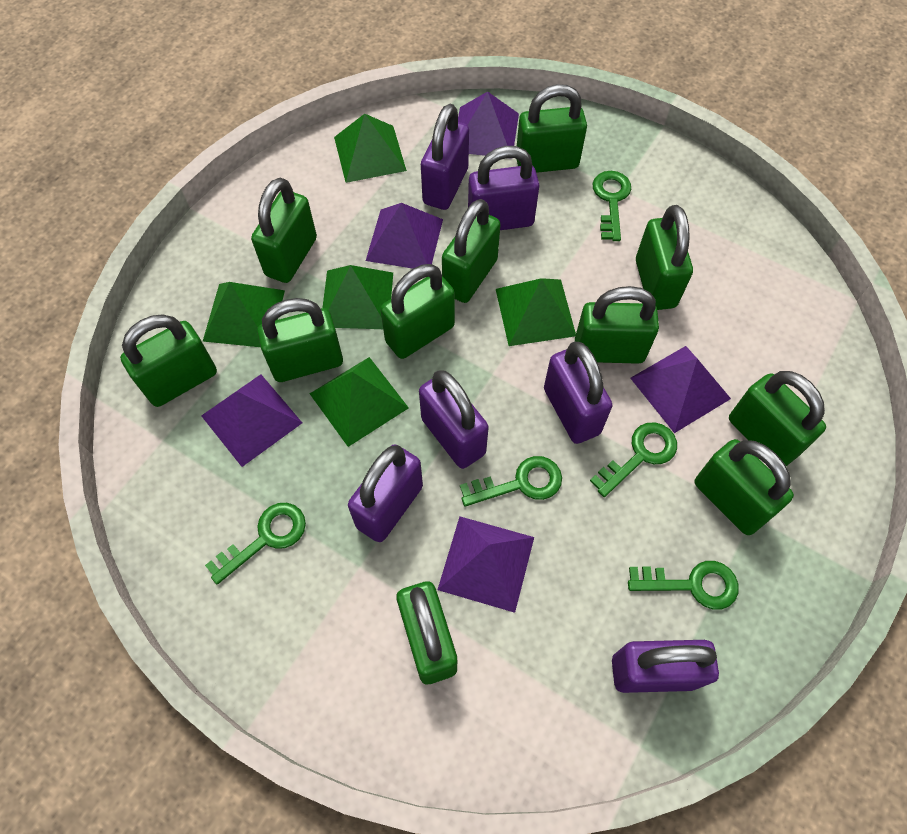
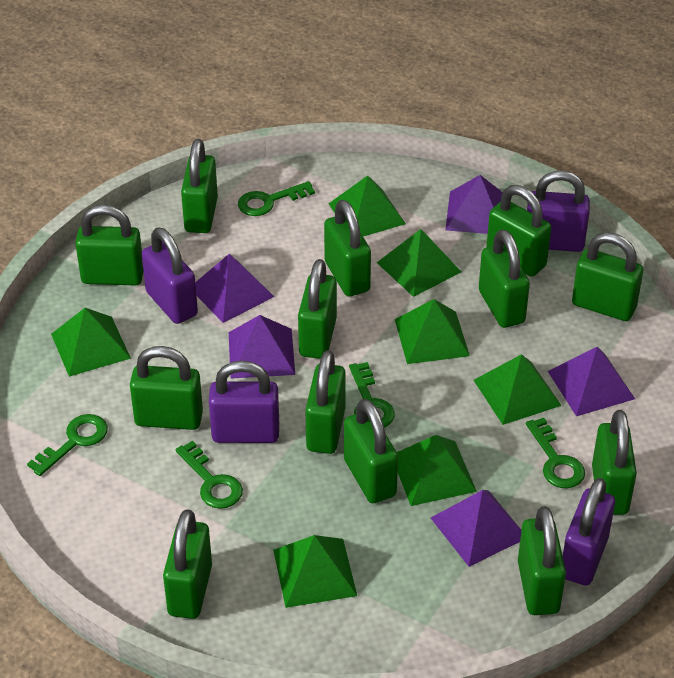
green padlock: [120,314,217,407] [251,178,317,283] [257,298,343,382] [380,264,455,359] [397,581,457,684] [442,199,501,303] [517,84,587,173] [575,286,659,364] [636,205,693,310] [694,439,794,535] [729,371,826,466] = 11 -> [75,204,143,285] [130,346,203,430] [163,509,212,619] [181,139,218,233] [298,259,337,359] [305,350,346,454] [324,200,371,297] [344,399,398,503] [479,229,530,328] [486,185,551,277] [518,506,566,615] [572,232,643,321] [592,410,637,515] = 13
green pyramid: [203,282,285,347] [310,357,409,447] [322,265,393,329] [334,114,407,183] [496,278,576,346] = 5 -> [51,308,131,377] [273,535,357,608] [329,175,406,237] [377,229,461,297] [395,299,470,364] [397,435,477,506] [474,354,562,425] = 7
purple padlock: [348,444,423,542] [419,370,489,469] [421,104,469,210] [468,146,539,230] [544,342,612,444] [612,640,719,693] = 6 -> [142,227,198,324] [209,361,279,443] [527,170,590,252] [563,478,615,586] = 4

